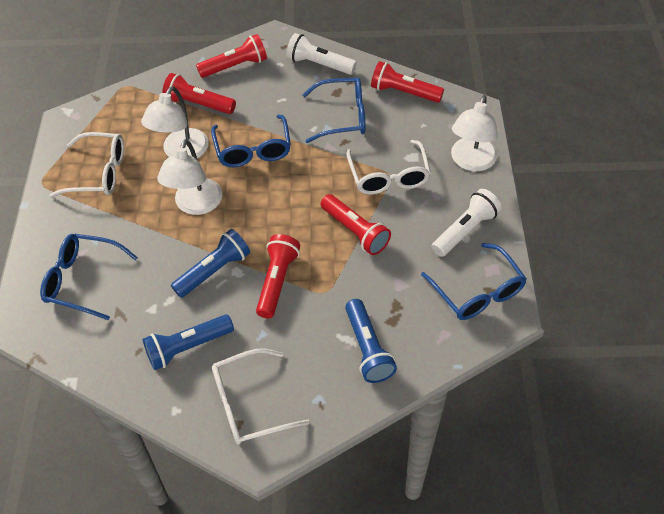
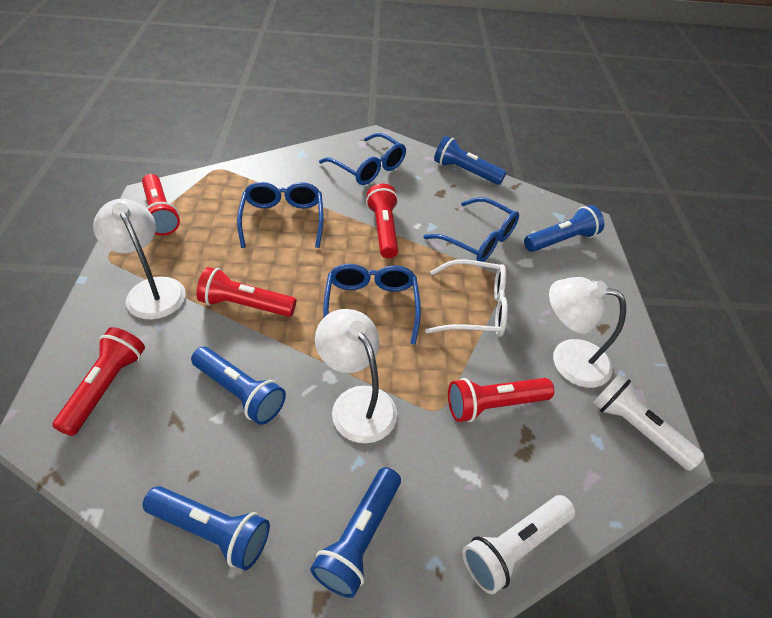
blue flashlight: [143,314,234,370] [171,229,250,298] [345,299,397,383] = 3 -> [142,486,270,570] [191,347,286,425] [310,467,401,598] [434,136,506,185] [524,205,604,252] = 5
white glasses: [49,132,124,198] [212,348,310,444] [346,140,431,195] = 3 -> [425,260,508,337] = 1

